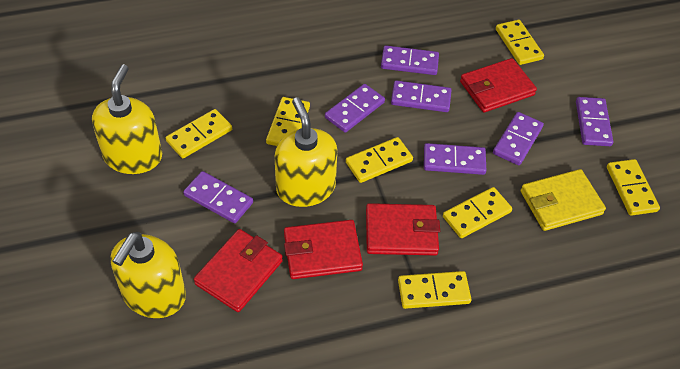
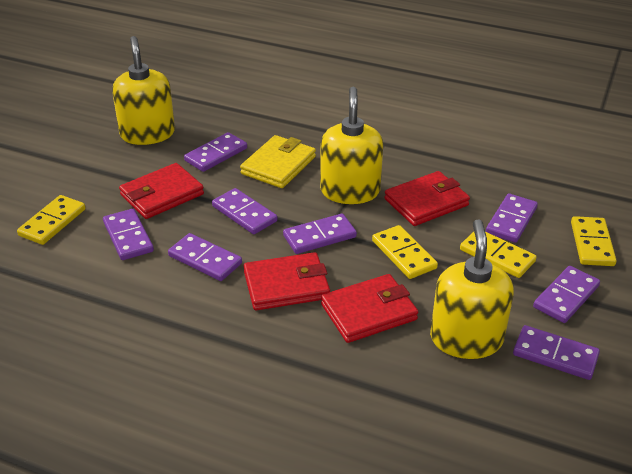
purple domino: [183,171,253,223] [325,84,385,133] [381,46,439,75] [391,80,451,112] [424,143,486,175] [493,112,544,165] [576,97,613,146] = 7 -> [103,209,154,260] [168,233,242,281] [184,132,247,172] [212,188,277,234] [283,214,357,254] [486,193,538,243] [513,325,600,380] [533,266,600,323] = 8
yellow domino: [166,109,232,158] [266,97,310,146] [346,137,413,183] [398,271,471,309] [443,187,512,238] [496,20,544,65] [607,159,660,216] = 7 -> [17,195,86,245] [372,225,438,279] [460,232,536,278] [571,216,617,266] = 4

